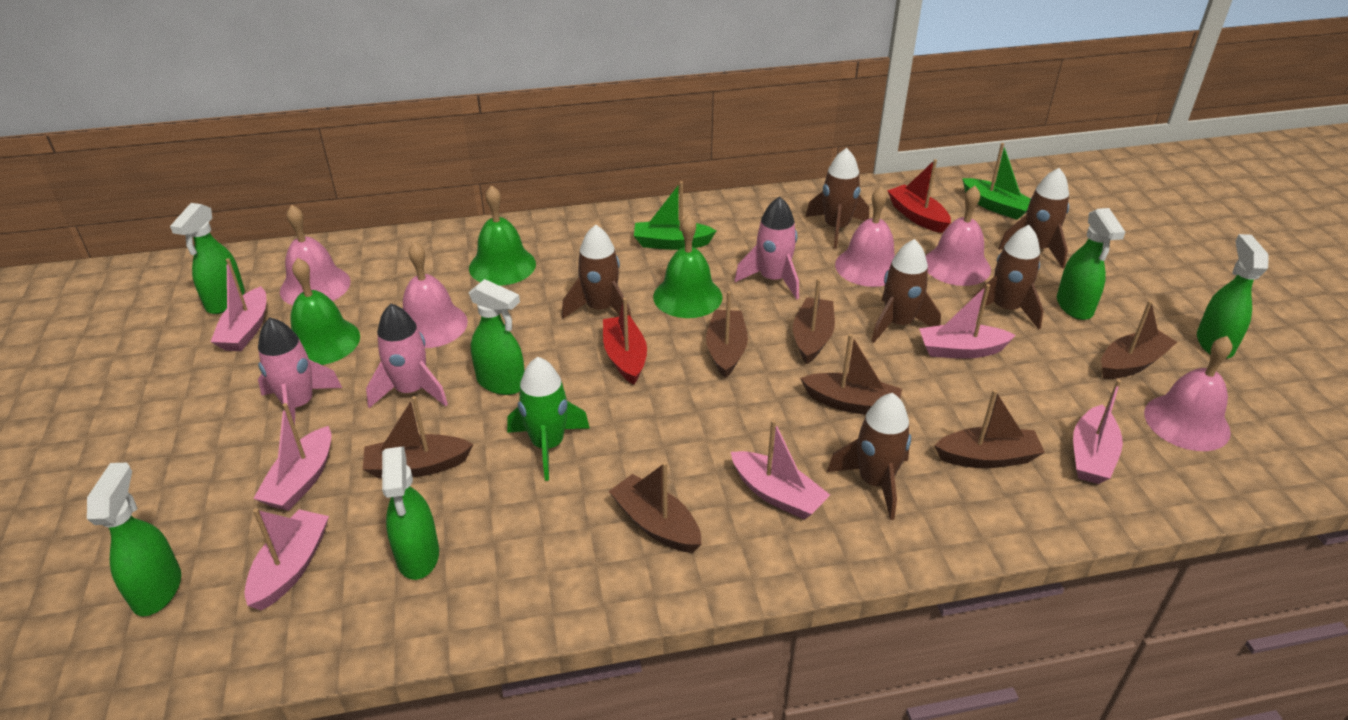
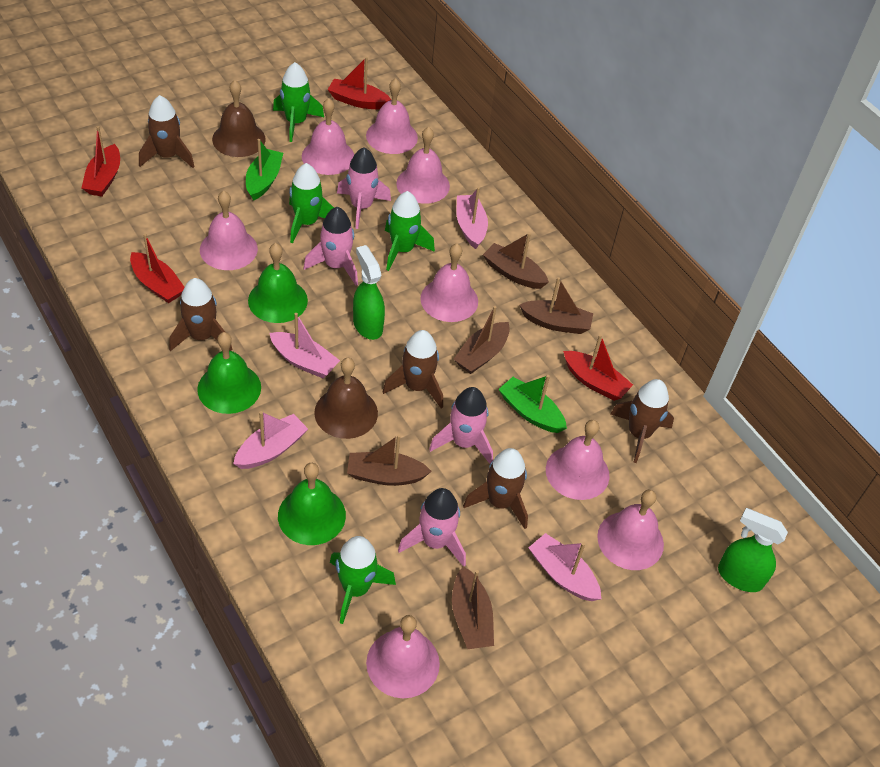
brown bell: none = 0 -> [212,80,266,157] [314,358,378,439] = 2
brown boat: [363,396,473,478] [609,462,702,553] [706,291,748,378] [793,278,835,364] [800,334,902,415] [934,390,1045,468] [1101,301,1177,379] = 7 -> [347,434,432,486] [452,566,494,649] [453,306,510,374] [483,233,549,289] [519,277,593,334] = 5
brown rocket: [562,225,631,319] [806,148,869,249] [827,393,911,520] [871,239,941,343] [972,225,1044,329] [998,168,1069,269] = 6 -> [139,95,195,168] [169,278,232,351] [383,330,443,409] [463,448,528,529] [610,379,674,463] = 5
green rocket: [507,357,590,481] = 1 -> [273,62,324,142] [289,163,334,244] [330,536,396,624] [385,191,435,271] = 4
green spray bottle: [87,463,181,616] [170,203,245,314] [382,447,439,580] [469,279,525,395] [1057,208,1125,320] [1197,234,1269,359] = 6 -> [353,245,385,340] [718,508,788,592] = 2
pink bell: [280,205,351,305] [403,242,468,348] [835,187,895,287] [926,186,991,286] [1144,336,1232,451] = 5 -> [200,191,258,270] [302,98,354,175] [366,78,418,154] [366,615,440,698] [396,127,450,204] [420,243,478,322] [546,420,610,500] [597,490,664,570] = 8
pink boat: [211,258,266,351] [244,508,329,610] [253,403,331,511] [731,420,830,520] [919,284,1016,359] [1073,379,1123,484] = 6 -> [233,411,308,469] [270,313,340,378] [457,187,488,249] [528,533,601,601] = 4
pink rocket: [258,317,342,425] [366,304,448,408] [734,197,799,300] = 3 -> [304,207,358,286] [337,147,391,229] [398,488,466,566] [429,387,493,464] = 4
red boat: [603,298,647,385] [887,159,951,233] = 2 -> [82,126,120,197] [130,234,184,303] [328,57,391,109] [563,334,633,401] = 4

